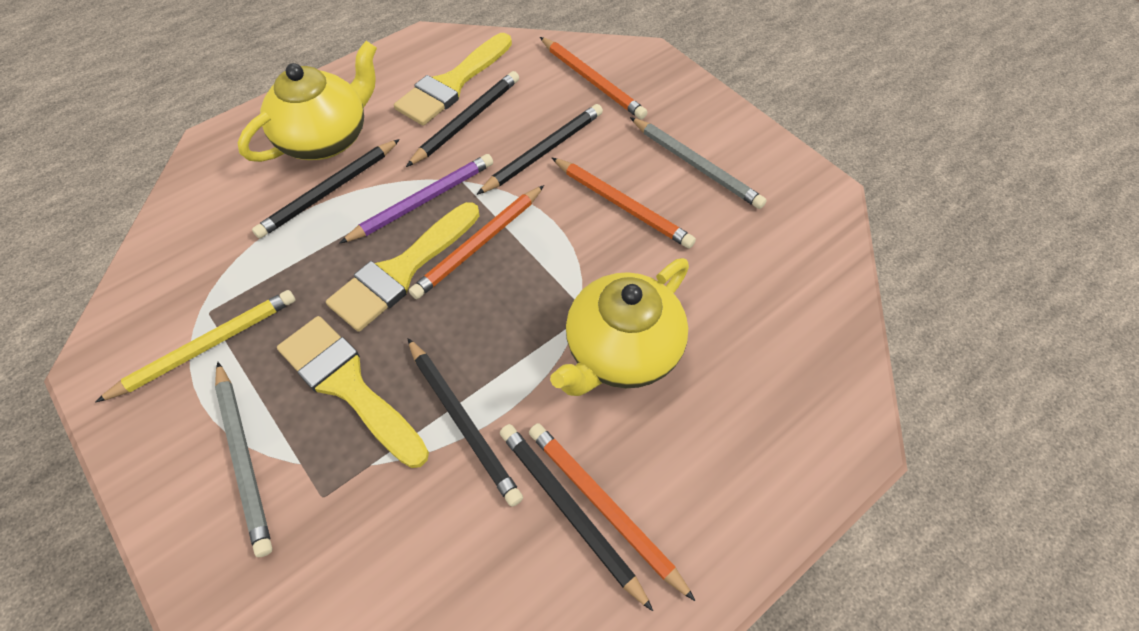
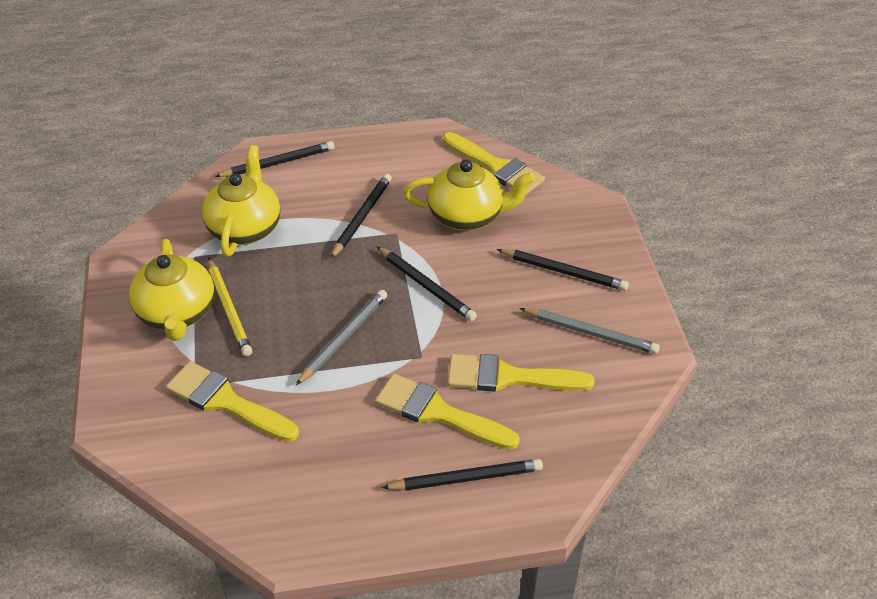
orange pencil: [409,185,544,299] [529,423,695,601] [540,37,647,120] [552,158,696,248] = 4 -> none = 0
purple pencil: [339,154,493,244] = 1 -> none = 0
yellow brush: [277,316,429,468] [326,202,479,332] [394,33,512,126] = 3 -> [166,361,299,442] [375,374,520,450] [443,132,545,196] [447,354,595,392] = 4
yellow teapot: [238,41,377,162] [550,258,689,396] = 2 -> [129,239,214,341] [202,145,280,256] [403,160,535,231] = 3

